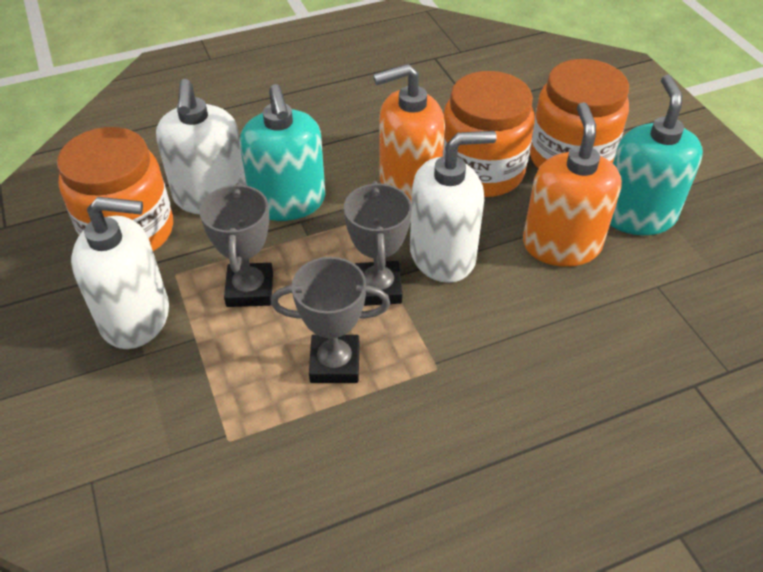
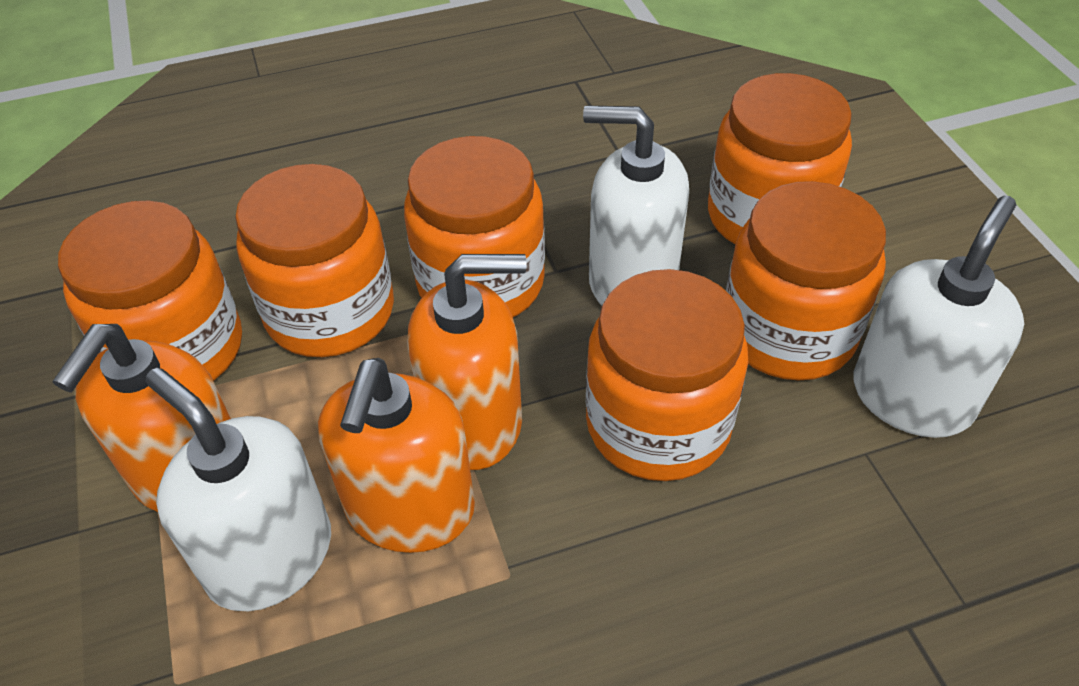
grey trophy: [200,182,273,307] [271,257,390,383] [344,181,412,306] = 3 -> none = 0
orange jar: [57,127,173,251] [443,71,535,197] [530,59,629,169] = 3 -> [58,201,242,381] [235,164,394,357] [404,136,545,317] [586,269,748,481] [708,73,852,244] [726,181,886,380] = 6
orange soap dispenser: [373,64,445,203] [523,102,622,267] = 2 -> [53,324,231,512] [318,358,475,553] [407,254,526,470] = 3
turquoise soap dispenser: [240,84,325,221] [610,75,703,235] = 2 -> none = 0

